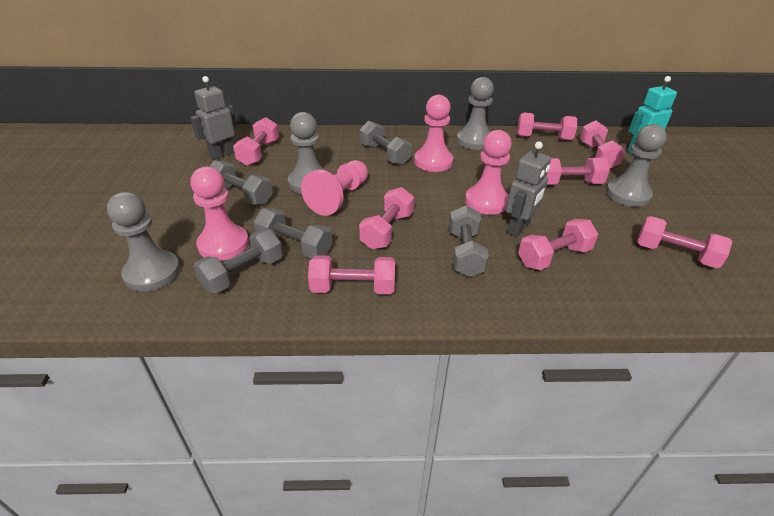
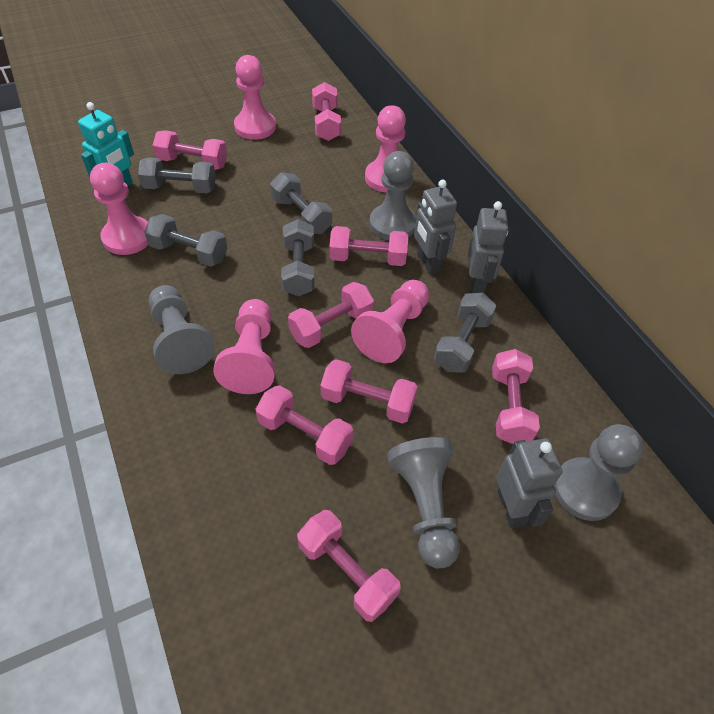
grey robot: [190,76,237,160] [506,141,551,237] = 2 -> [414,180,457,274] [468,201,508,294] [496,438,562,528] = 3
pink pawn: [190,167,249,261] [301,160,368,216] [414,95,453,172] [465,130,512,215] = 4 -> [90,163,149,255] [213,299,275,394] [234,55,276,140] [351,280,429,363] [365,105,406,192] = 5

